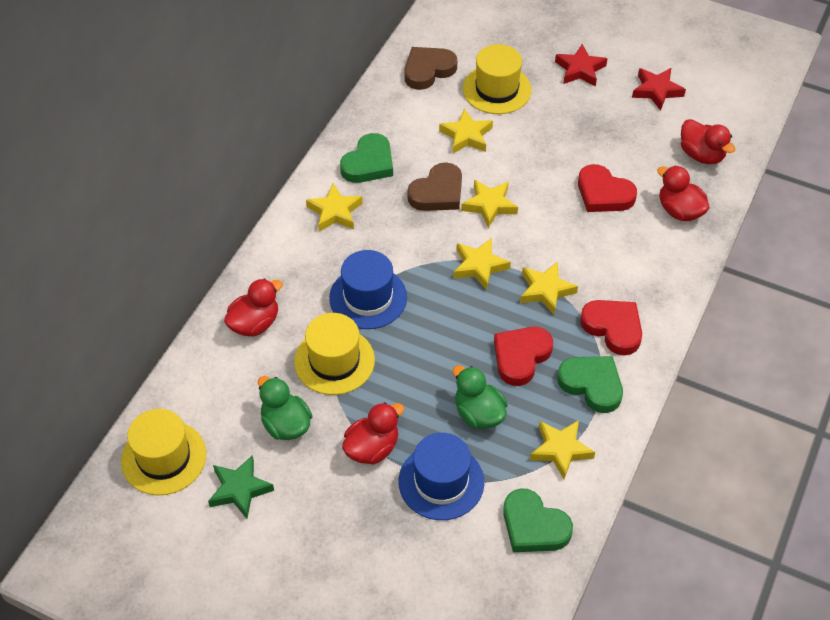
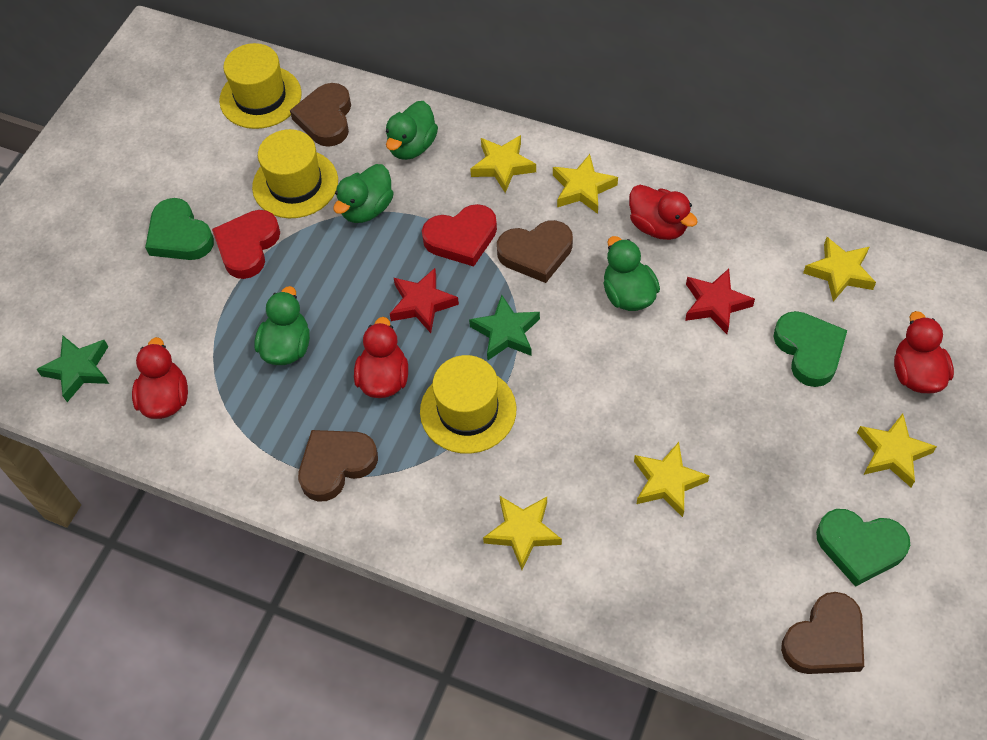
blue hat: [329,250,407,329] [399,433,484,520] = 2 -> none = 0
brown heart: [404,47,457,90] [407,162,462,211] = 2 -> [290,83,351,147] [298,430,378,502] [497,220,573,283] [781,592,864,674] = 4
green duck: [258,376,313,440] [453,365,507,429] = 2 -> [254,286,310,365] [333,164,394,223] [386,101,438,160] [603,236,660,311] = 4
green star: [208,455,274,519] = 1 -> [36,335,109,402] [469,295,540,360] = 2
red heart: [494,327,553,386] [578,164,637,212] [580,300,642,356] = 3 -> [212,210,280,279] [422,204,497,267] = 2

